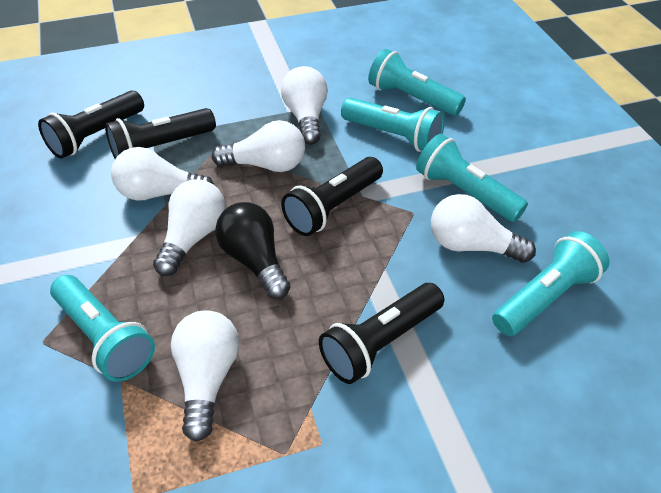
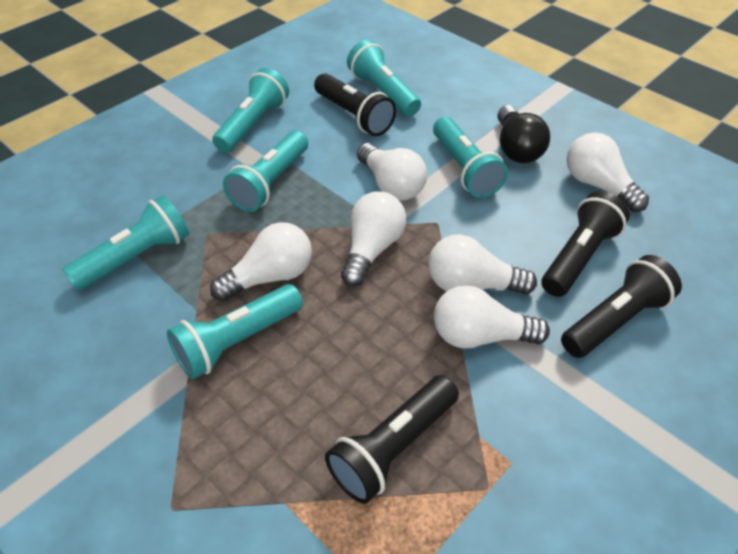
turquoise flashlight: [50,275,155,382] [341,98,445,152] [368,49,466,116] [416,134,528,222] [492,231,610,336] = 5 -> [63,195,189,290] [167,284,303,379] [212,68,289,153] [223,131,308,212] [347,40,421,116] [433,117,508,198] = 6

